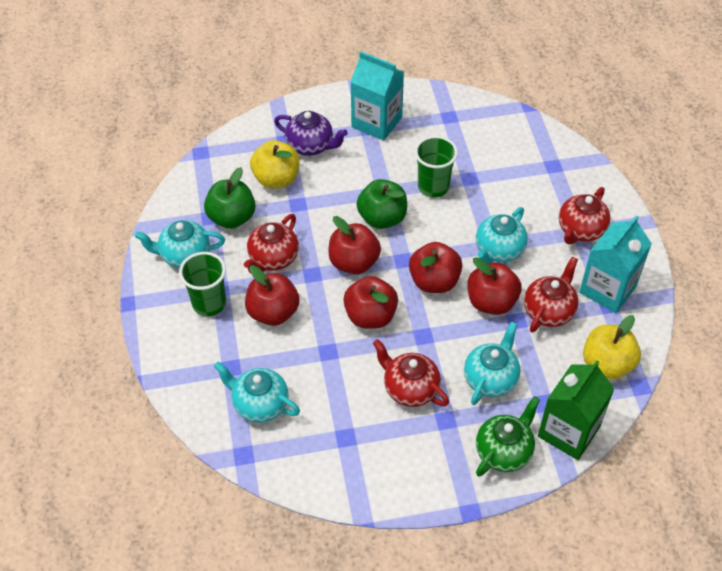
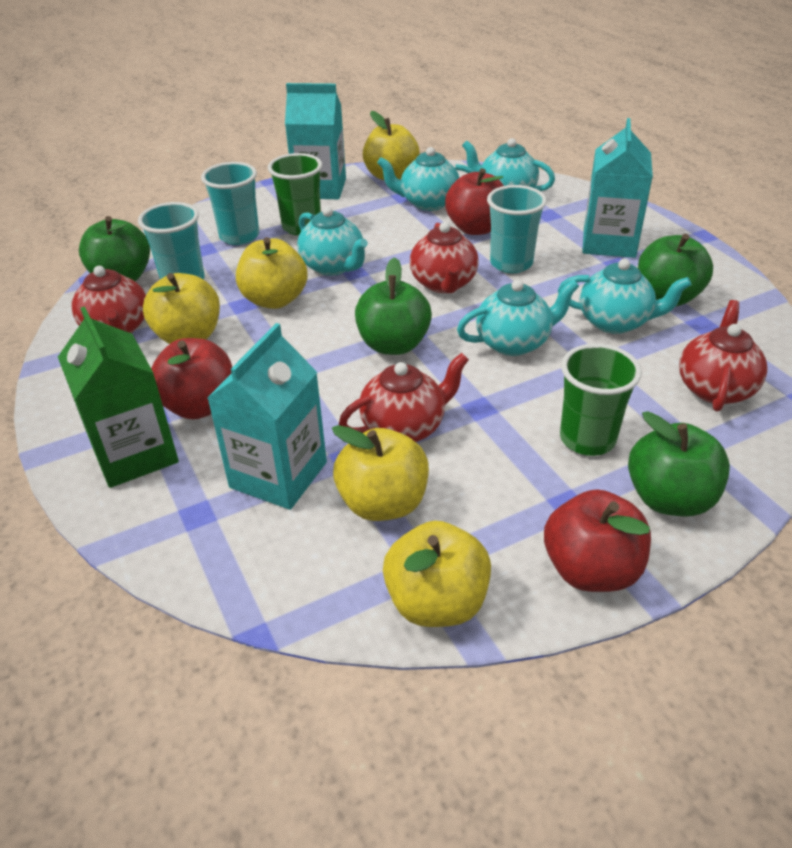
green apple: [204,167,256,229] [356,179,407,229] = 2 -> [79,216,150,281] [355,257,432,355] [628,411,730,516] [638,234,713,306] = 4
green teapot: [476,396,540,477] = 1 -> none = 0
purple teapot: [274,111,348,156] = 1 -> none = 0
red apple: [245,265,299,326] [328,216,381,274] [343,276,398,329] [409,242,462,293] [467,257,522,315] = 5 -> [151,338,232,419] [445,168,504,235] [544,489,651,592] = 3
turquoise carton: [350,51,404,141] [579,215,652,313] = 2 -> [207,323,327,510] [285,83,346,199] [582,118,653,258] = 3
turquoise cup: none = 0 -> [138,202,205,280] [201,162,259,245] [487,185,547,273] = 3
turquoise teapot: [135,220,225,268] [214,362,300,423] [464,321,521,405] [476,207,528,264] = 4 -> [297,206,368,276] [377,147,475,211] [457,279,579,356] [462,138,555,191] [558,259,691,334] = 5
yellow apple: [250,140,299,189] [583,315,641,379] = 2 -> [143,273,220,344] [236,237,308,309] [332,425,429,521] [363,111,419,180] [383,521,491,627] = 5

